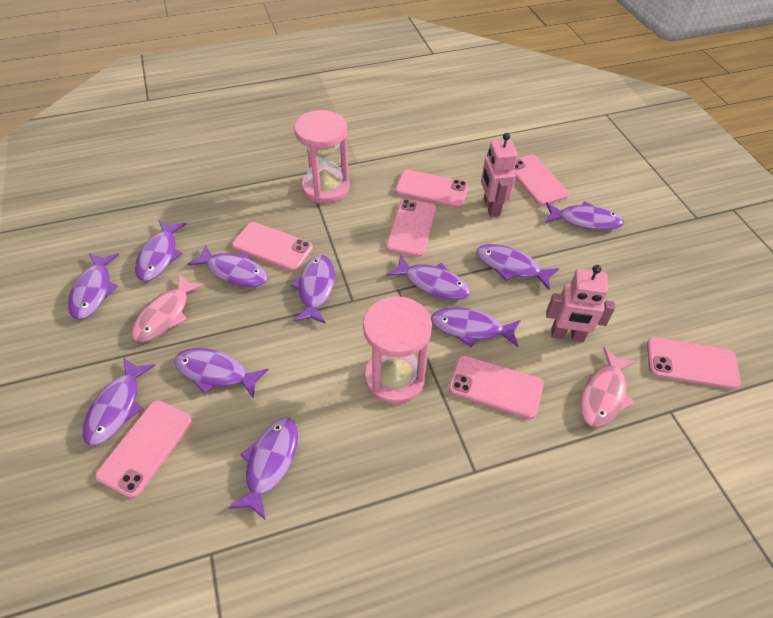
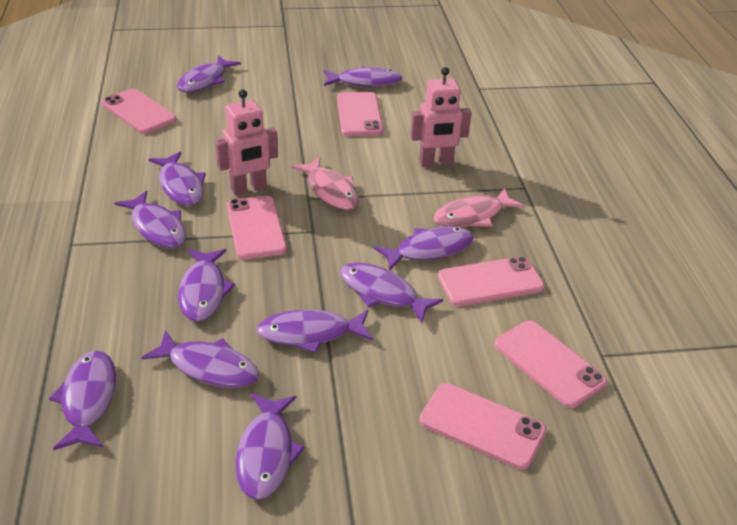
pink hourglass: [294,110,350,204] [363,296,432,404] = 2 -> none = 0
pink phone: [95,400,192,498] [232,222,313,271] [386,199,436,257] [395,170,469,208] [449,355,544,419] [514,155,569,206] [647,337,741,389] = 7 -> [102,89,177,134] [227,196,287,259] [337,92,383,136] [419,383,546,470] [438,256,545,306] [494,321,607,408] = 6

